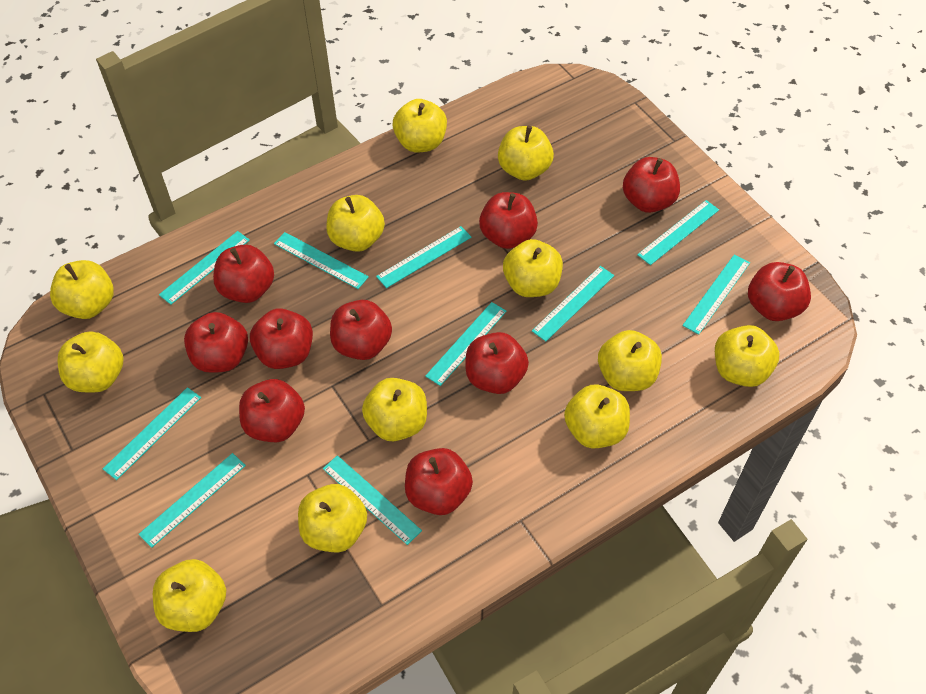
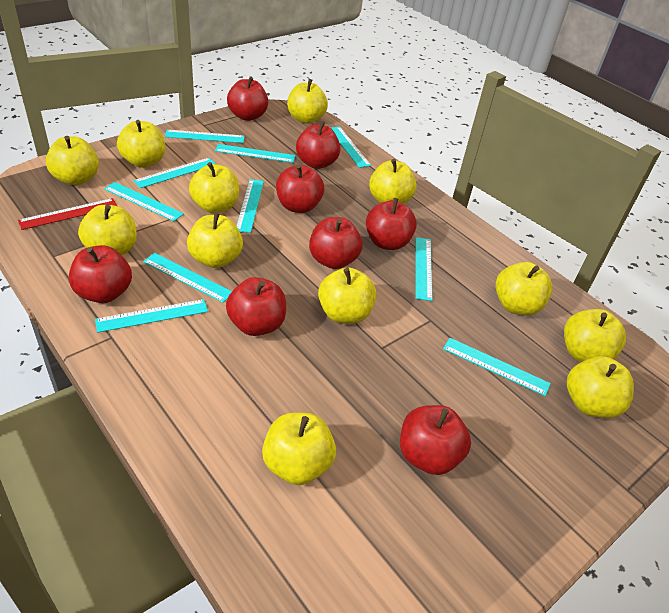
red apple: [184,312,248,373] [213,245,274,303] [239,379,305,442] [250,308,313,369] [330,300,392,360] [405,448,473,515] [465,332,529,394] [479,192,538,249] [623,157,680,213] [748,262,811,321] = 10 -> [69,245,132,303] [226,277,286,336] [227,76,268,121] [276,165,324,213] [296,121,341,169] [309,217,363,269] [366,198,417,250] [400,405,471,475] = 8
red ruler: none = 0 -> [18,198,117,230] = 1

